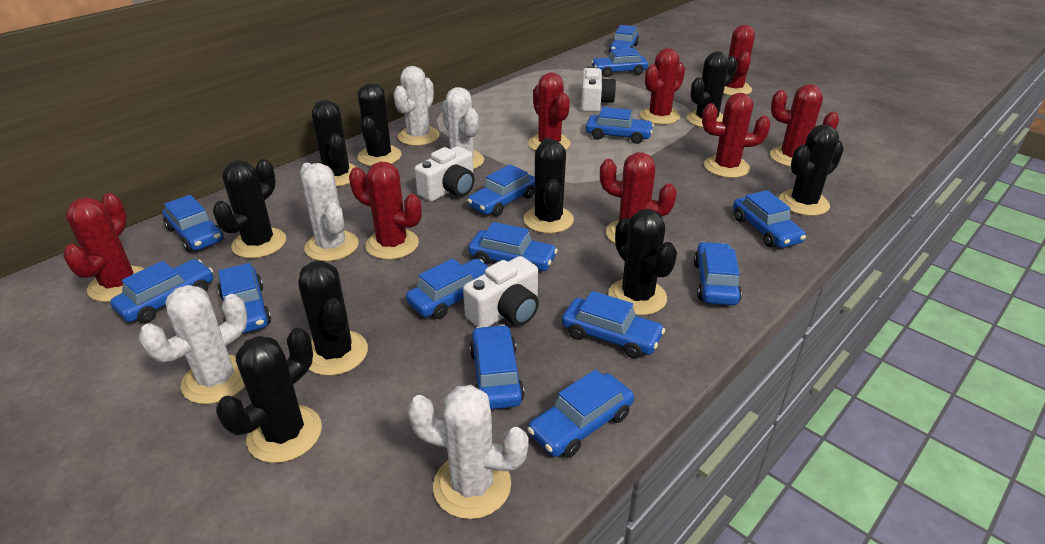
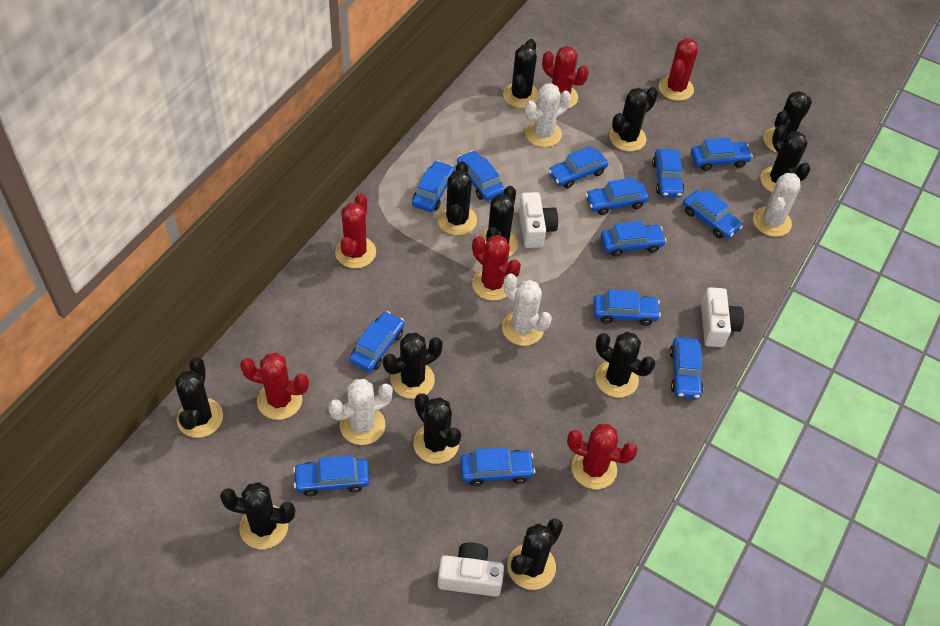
black cactus: [213,159,286,258] [216,328,322,463] [299,261,368,376] [312,100,357,187] [357,83,402,166] [524,138,574,234] [608,209,677,315] [687,51,738,128] [779,125,844,216] = 9 -> [175,357,223,438] [220,482,295,549] [383,333,443,399] [413,393,461,464] [437,161,477,235] [480,186,518,257] [503,39,538,108] [507,518,563,590] [595,332,655,398] [609,87,658,151] [760,125,810,192] [764,91,812,153] = 12
blue car: [111,259,213,323] [162,195,224,252] [218,263,271,334] [406,258,489,319] [467,164,535,217] [468,222,558,272] [470,325,524,409] [527,369,634,458] [562,291,665,359] [586,107,654,144] [591,48,648,77] [609,25,639,53] [694,242,742,305] [733,190,806,248] = 14 -> [293,455,369,496] [350,311,404,372] [412,160,455,212] [457,150,504,201] [460,447,535,486] [548,146,608,189] [585,177,649,215] [593,290,661,326] [601,221,666,257] [652,149,685,198] [670,337,704,399] [683,190,743,239] [691,137,753,171] = 13
red cactus: [63,193,145,302] [349,162,422,260] [528,73,571,151] [600,152,677,244] [640,48,685,125] [702,93,771,178] [723,25,755,96] [770,84,839,167] = 8 -> [240,353,309,420] [335,193,376,268] [472,235,521,301] [542,46,589,109] [567,424,638,489] [659,38,698,101] = 6
white cactus: [138,285,247,404] [300,163,359,262] [393,66,439,146] [407,385,529,519] [442,87,484,169] = 5 -> [328,379,393,445] [502,273,552,346] [525,83,571,147] [753,173,801,237] = 4

